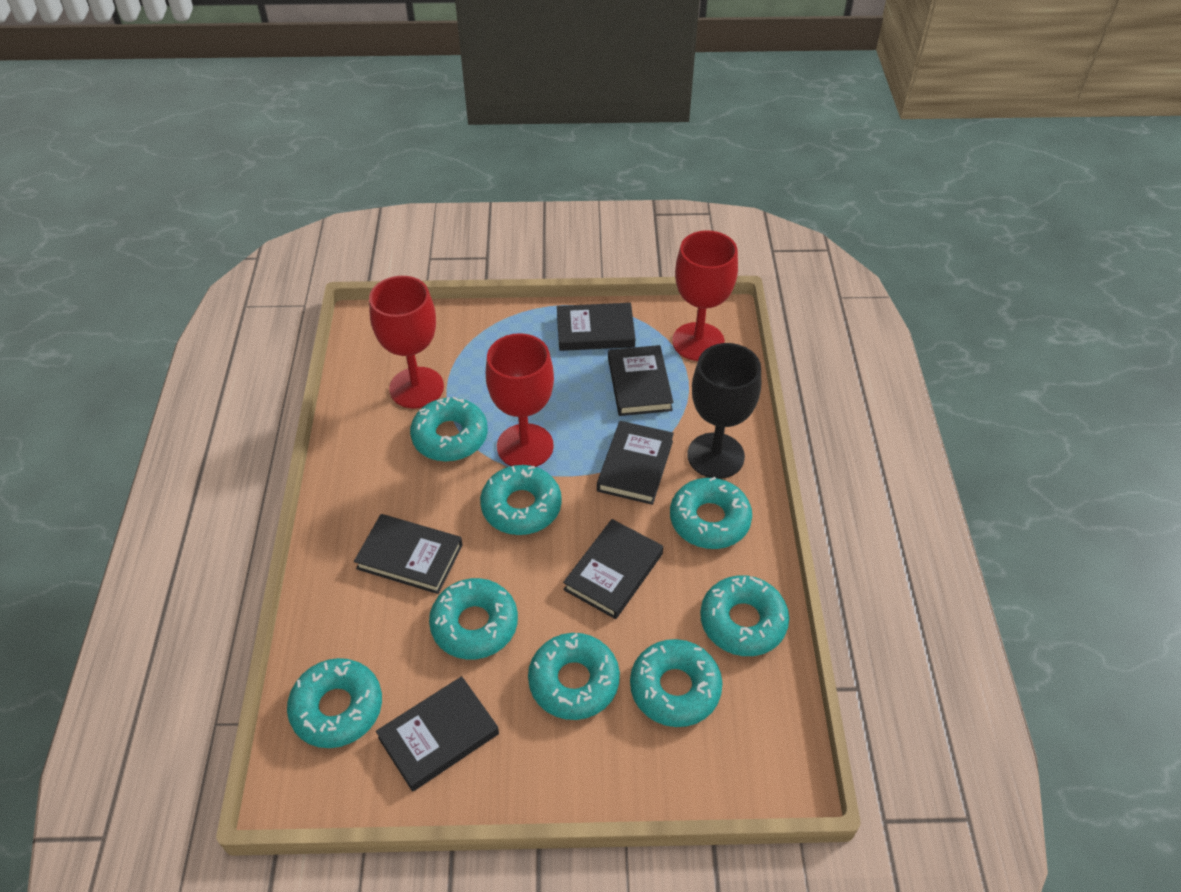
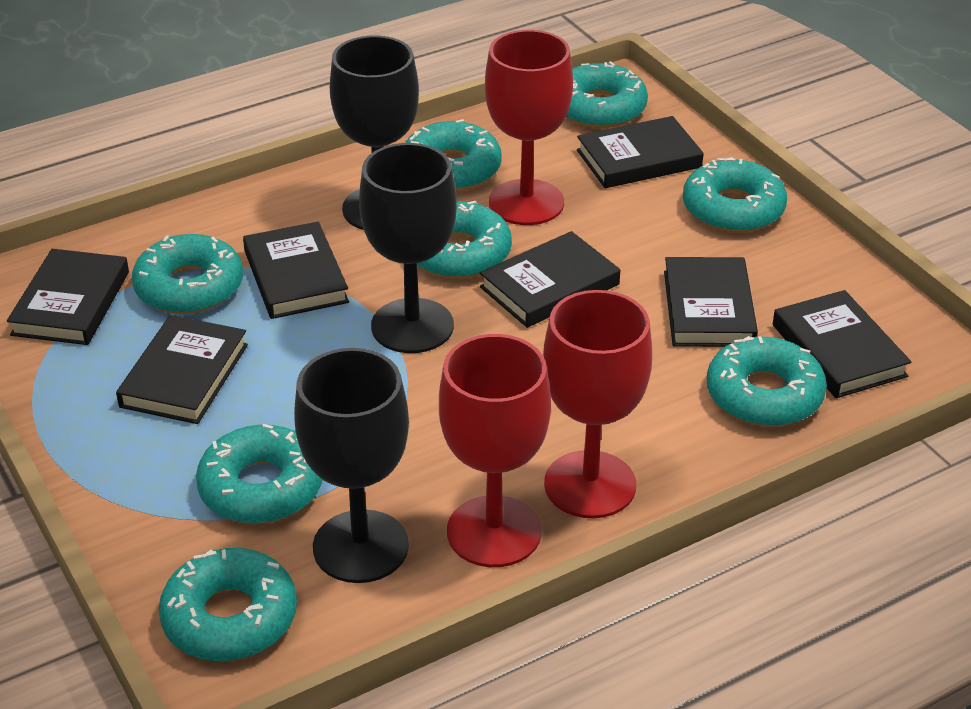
black book: [354,514,463,594] [376,676,499,791] [557,303,635,351] [563,519,663,619] [597,421,674,505] [608,345,674,416] = 6 -> [7,249,129,345] [116,315,248,424] [243,222,349,319] [480,231,620,328] [577,116,704,188] [664,257,758,347] [773,290,911,398] = 7
black goblet: [687,343,761,479] = 1 -> [294,348,409,583] [330,36,419,230] [359,143,457,353] = 3

